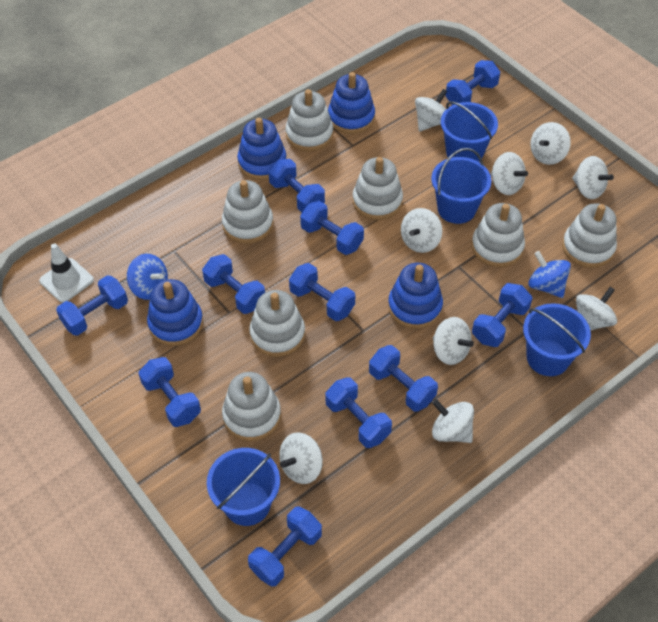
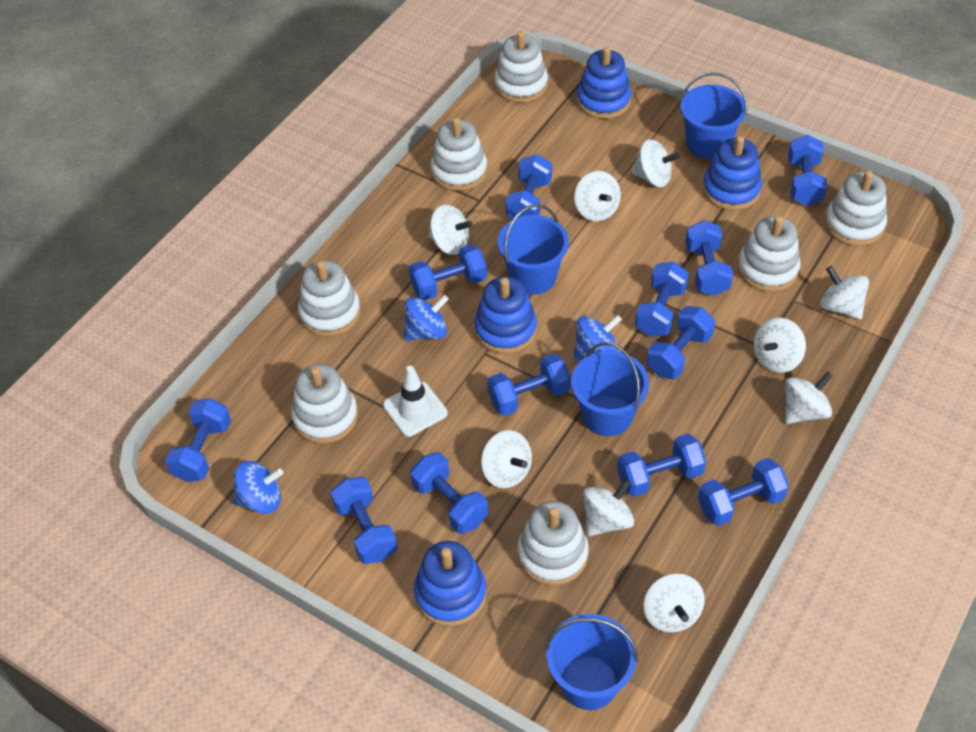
blue dumbbell: [56,275,128,336] [138,357,201,427] [202,254,265,314] [248,507,322,587] [268,159,325,212] [289,263,355,321] [300,201,364,255] [325,377,392,448] [369,345,438,412] [445,60,500,105] [472,283,532,347] = 11 -> [165,398,231,482] [331,477,397,564] [409,244,487,300] [410,452,488,534] [487,354,571,416] [506,154,552,220] [617,433,706,497] [635,262,689,337] [647,306,715,379] [685,220,733,296] [698,458,789,526] [788,135,827,206] = 12
blue spinning top: [127,254,168,300] [528,251,571,298] = 2 -> [233,461,283,514] [404,295,449,341] [573,315,622,360] = 3

